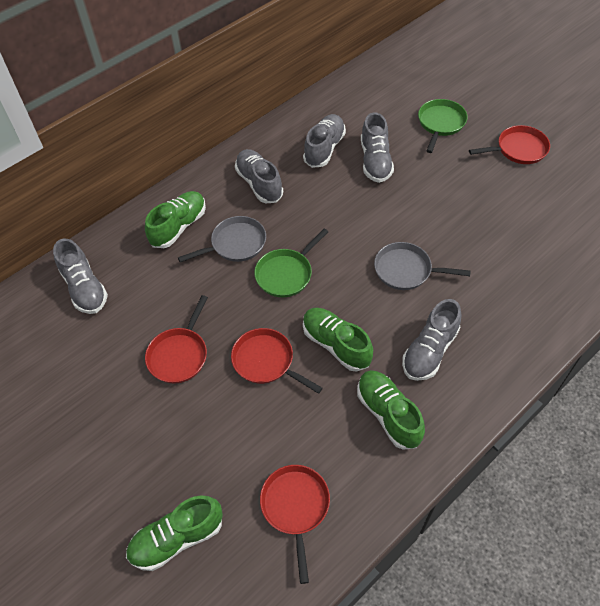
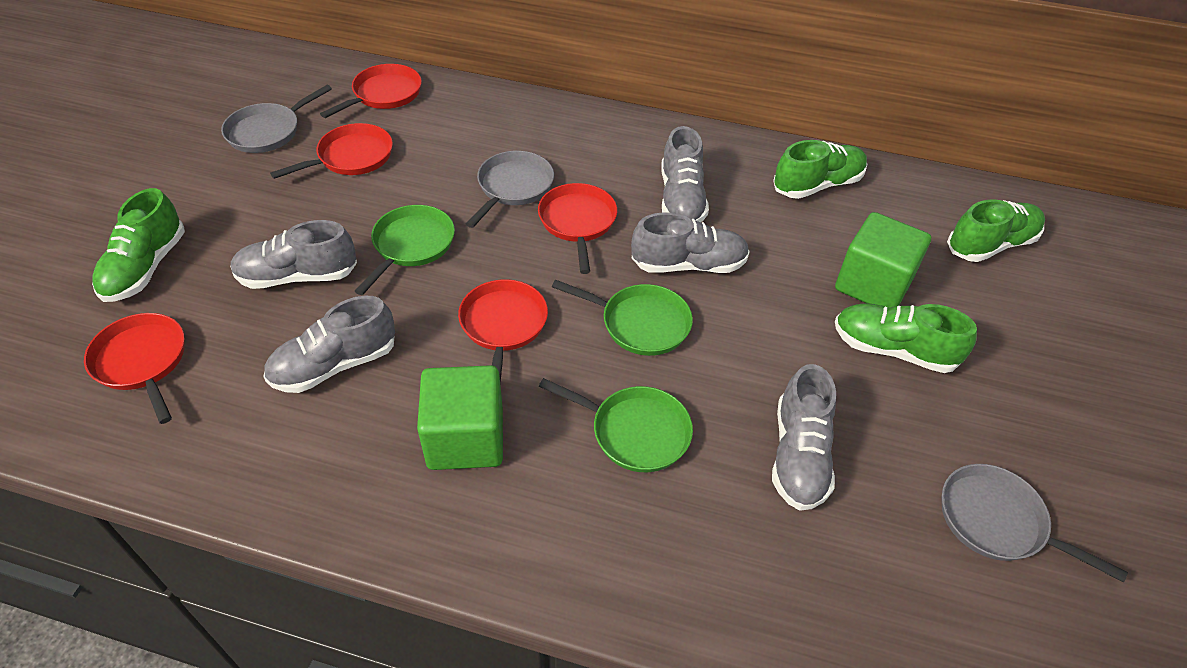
green cube: none = 0 -> [417,365,503,470] [835,212,931,308] = 2
green pan: [254,229,328,297] [418,99,468,153] = 2 -> [355,205,455,295] [539,378,693,472] [552,280,693,356] = 3
grey pan: [178,216,266,262] [374,242,471,290] = 2 -> [221,85,332,153] [466,151,554,228] [942,464,1128,582] = 3
red pan: [145,295,208,384] [231,328,323,394] [260,465,330,584] [469,125,550,164] = 4 -> [84,313,185,424] [270,123,393,179] [320,64,422,118] [458,279,548,383] [538,183,617,274] = 5

